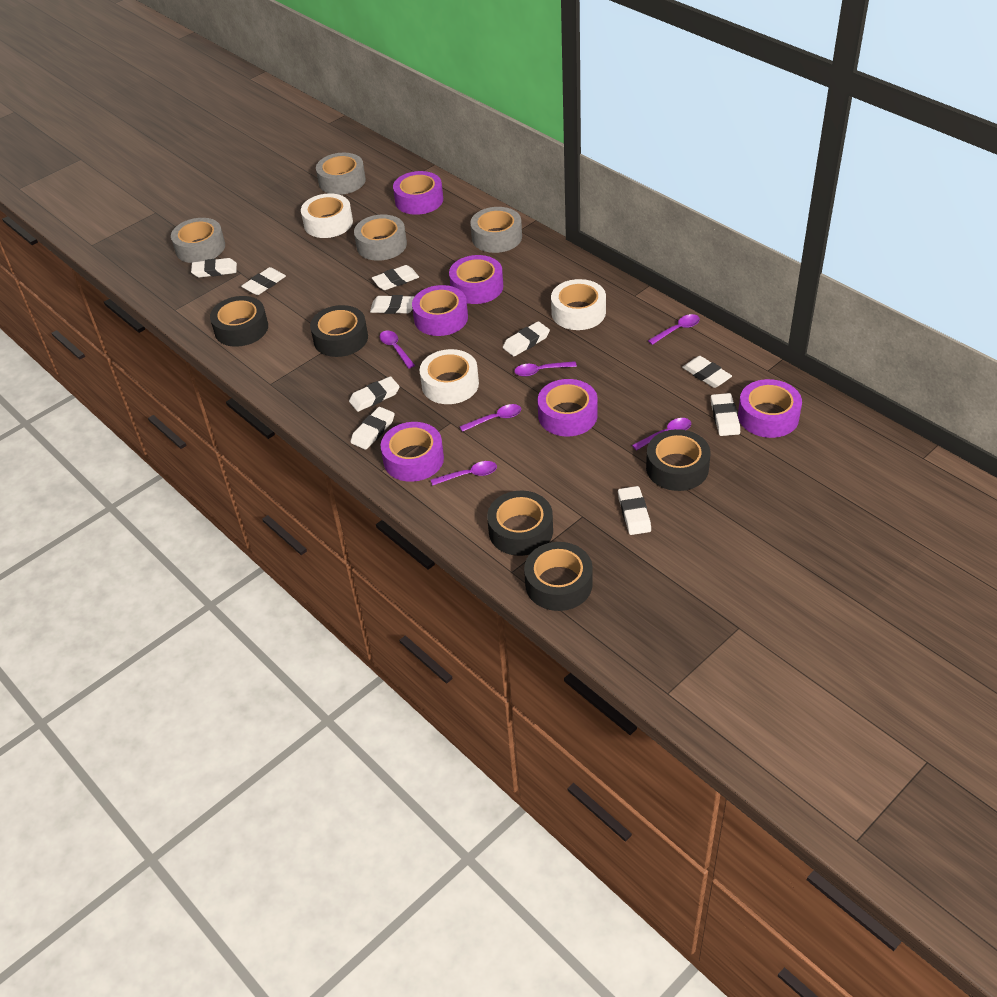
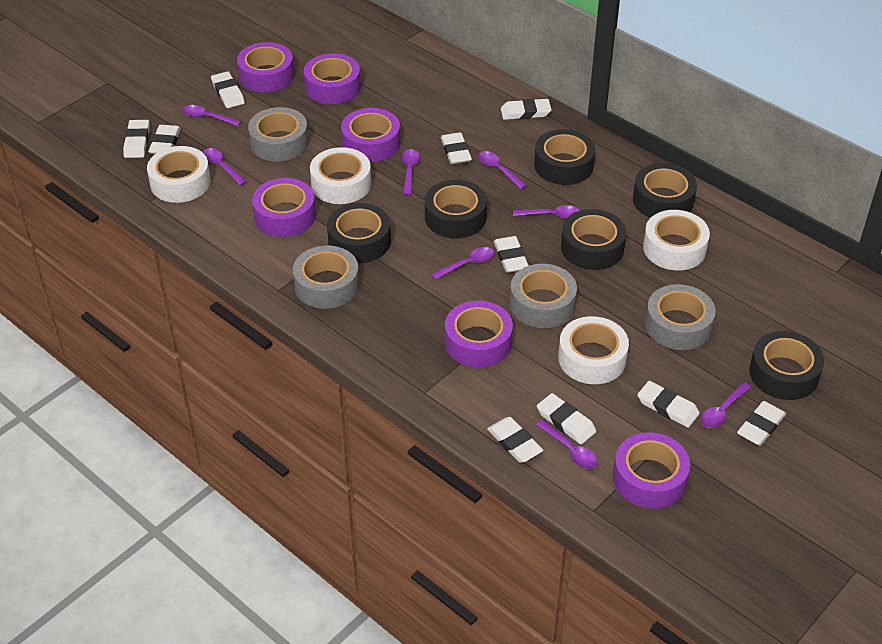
black tape: [210,296,268,347] [310,305,368,357] [487,491,553,556] [524,542,593,611] [646,429,710,491] = 5 -> [327,203,391,263] [425,180,487,239] [534,129,595,185] [561,209,626,270] [633,163,697,218] [749,331,824,400] = 6
purple spoon: [380,331,415,368] [431,461,497,486] [459,404,521,432] [514,361,577,377] [632,418,691,451] [648,314,700,345] = 6 -> [182,105,242,126] [203,148,246,186] [401,149,420,195] [431,247,494,280] [478,151,527,190] [513,205,580,219] [536,420,598,469] [701,382,751,428] = 8
white tape: [301,193,353,238] [420,349,479,404] [551,279,606,330] = 3 -> [147,146,211,203] [310,147,371,204] [558,316,629,384] [643,210,710,270] = 4

